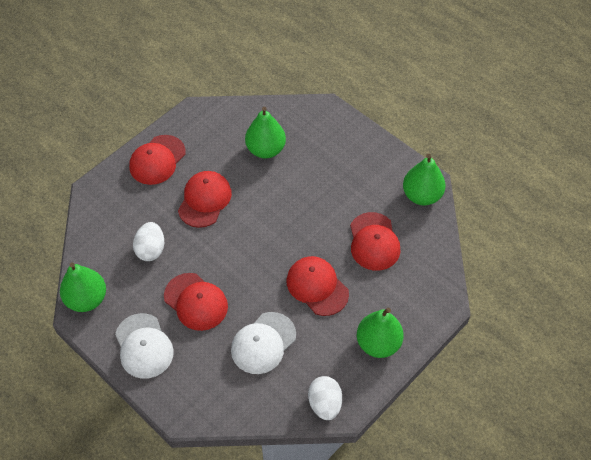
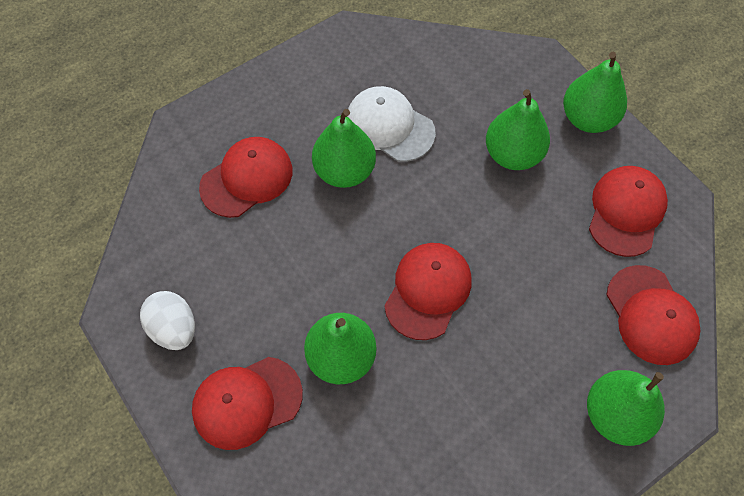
green pear: [60,262,106,312] [245,107,286,158] [357,308,404,358] [403,154,446,206] = 4 -> [304,313,377,384] [312,109,376,188] [486,89,550,170] [563,52,627,133] [587,370,665,446] = 5
white cap: [115,313,174,379] [231,312,296,374] = 2 -> [347,86,436,162] = 1
white egg: [133,222,164,261] [308,376,342,420] = 2 -> [140,291,195,350] = 1

